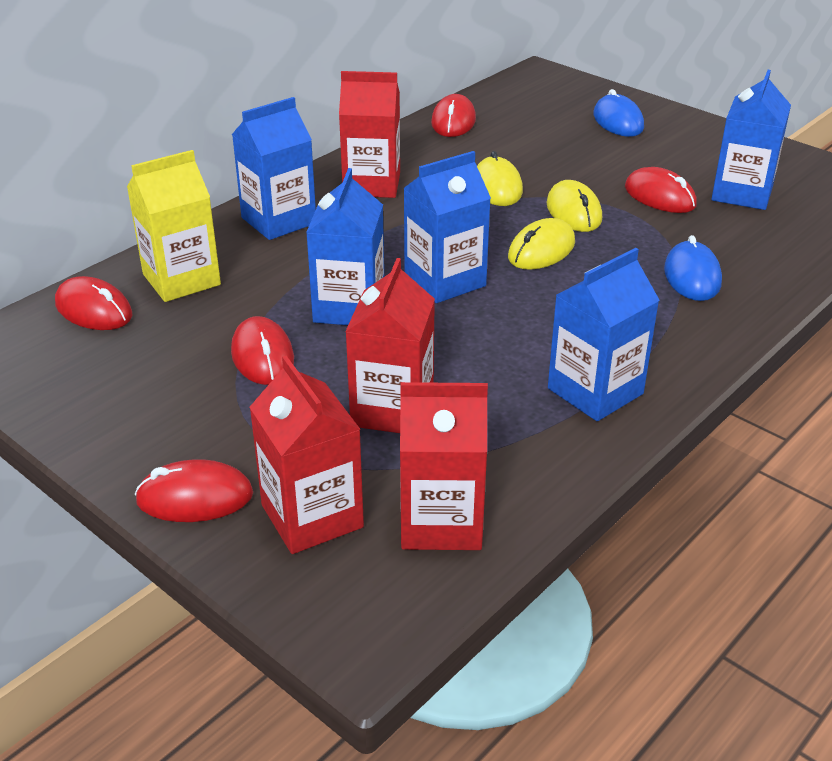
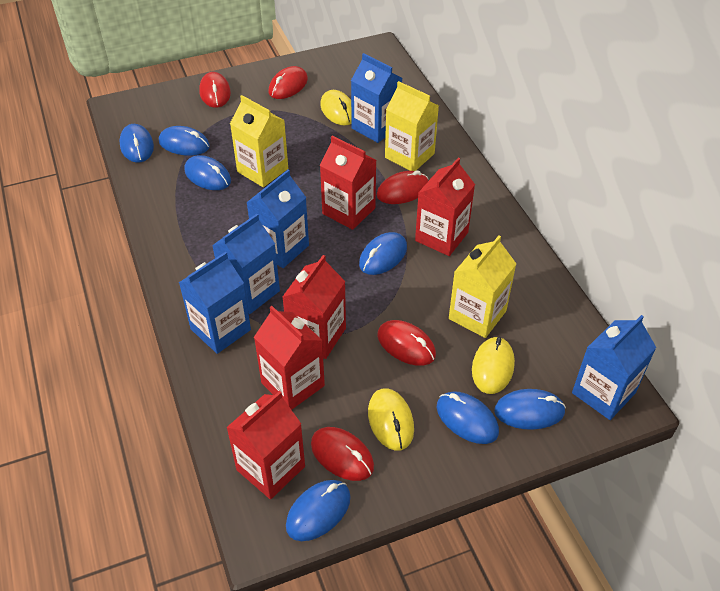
blue mouse: [593,89,644,137] [664,235,722,301] = 2 -> [119,124,154,163] [159,126,210,156] [184,155,231,190] [286,480,351,541] [359,232,407,275] [437,391,499,444] [494,389,566,430] = 7
red carton: [250,356,364,554] [339,71,400,198] [345,258,435,433] [400,382,488,550] = 4 -> [226,391,305,499] [254,306,325,410] [282,255,346,359] [320,136,376,230] [415,158,475,256] = 5
yellow carton: [127,150,221,302] = 1 -> [230,95,288,187] [385,81,439,171] [449,235,516,338] = 3

